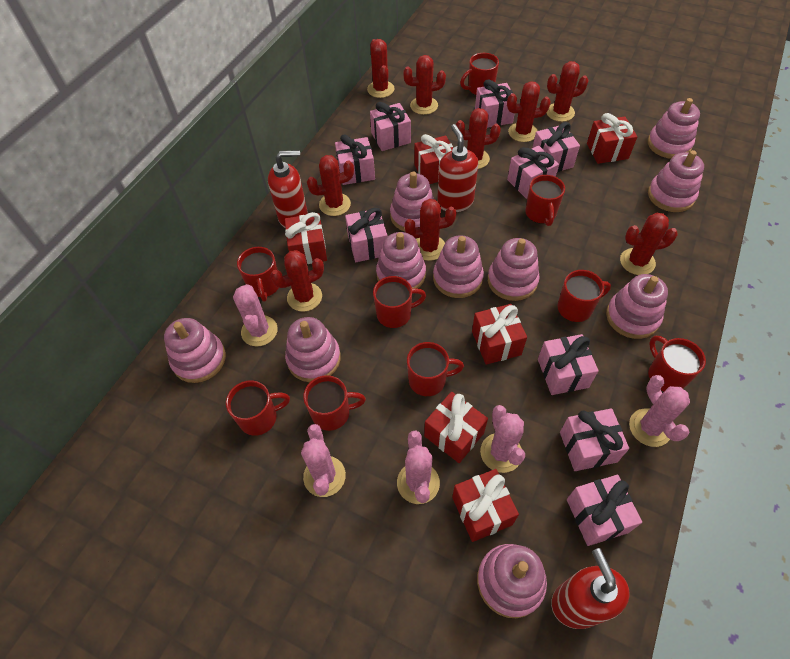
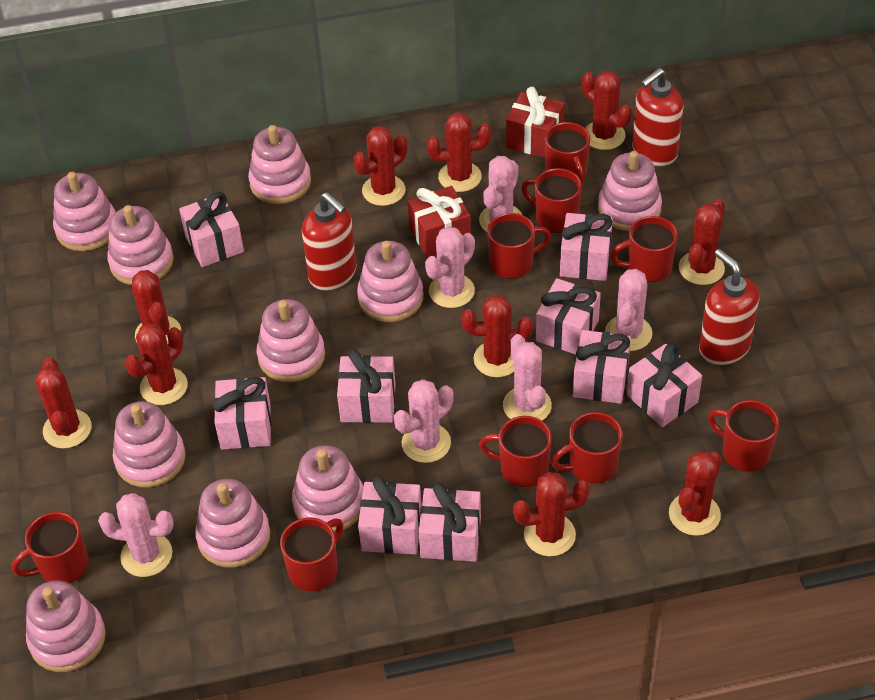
pink cactus: [233,284,278,347] [301,424,346,497] [397,430,440,504] [480,405,525,473] [629,375,690,447] = 5 -> [98,493,174,577] [394,379,453,463] [425,226,475,308] [479,156,522,232] [503,334,552,420] [605,269,653,351] = 6
red cactus: [270,250,324,312] [307,155,354,216] [367,39,395,98] [403,55,446,115] [404,199,457,261] [456,108,501,169] [507,81,551,142] [547,61,589,122] [620,212,678,275] = 9 -> [35,358,92,449] [125,323,188,405] [132,270,181,344] [353,126,407,206] [427,112,491,192] [461,295,533,377] [513,472,590,556] [582,70,632,150] [669,451,722,536] [679,199,725,285] = 10
red gift: [285,212,327,264] [414,134,453,184] [424,392,488,463] [452,469,519,542] [472,304,527,365] [587,113,637,164] = 6 -> [408,186,471,258] [506,87,565,158] = 2

